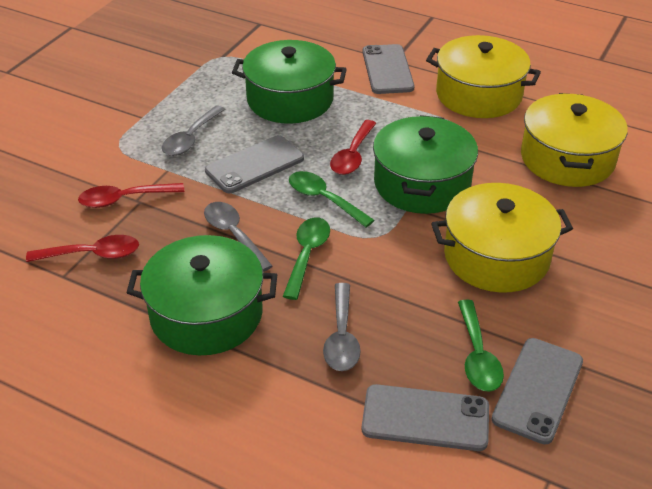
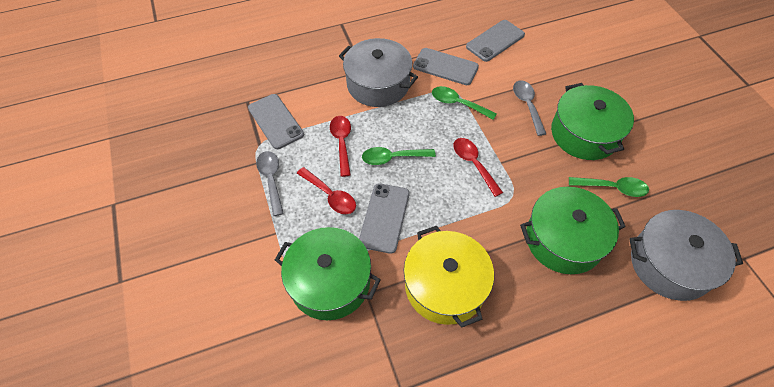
grey pot: none = 0 -> [339,38,418,107] [629,210,743,301] = 2
grey spoon: [162,105,225,156] [204,202,273,272] [323,283,361,371] = 3 -> [256,151,284,216] [513,80,546,136] = 2
yellow pot: [426,35,541,118] [431,183,573,293] [521,93,628,187] = 3 -> [404,225,494,328] = 1

